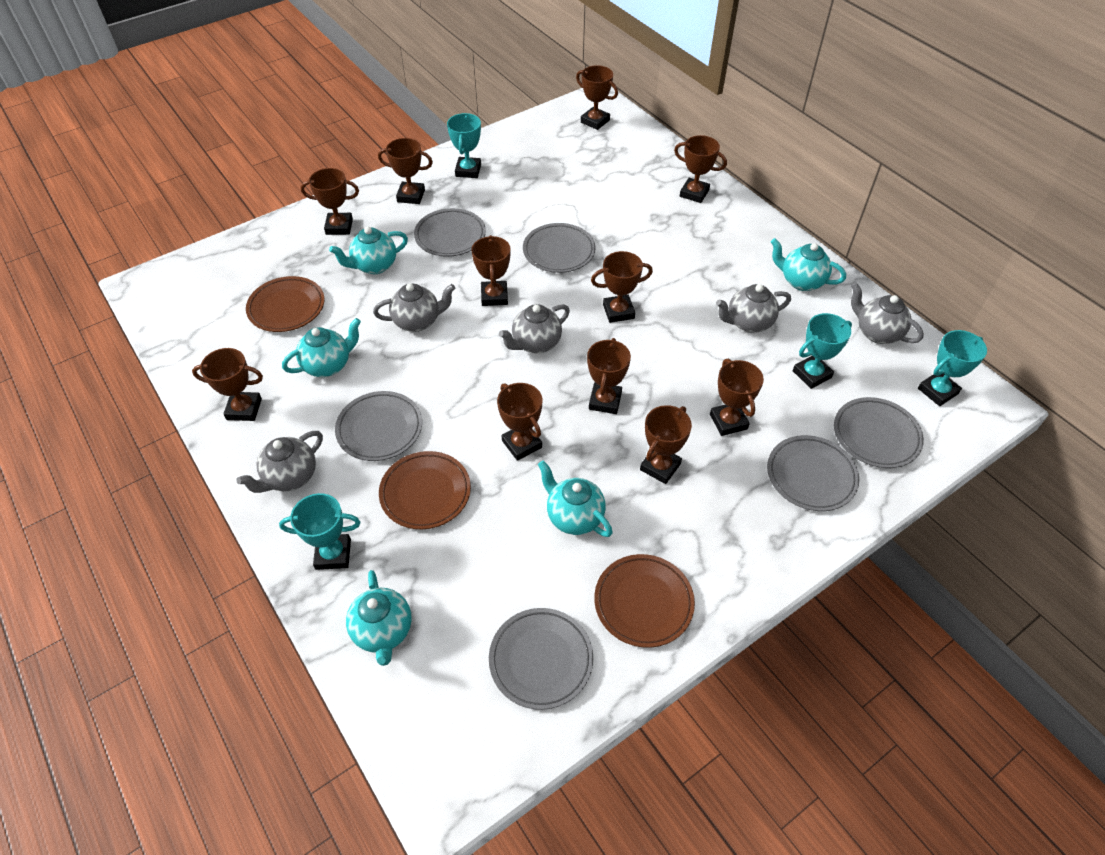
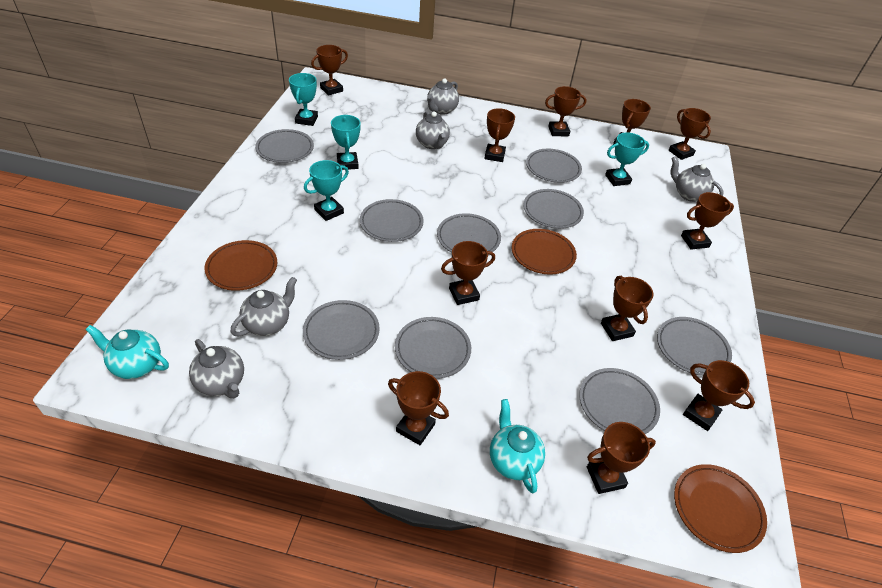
grey plate: [335,391,422,461] [414,208,486,257] [489,608,593,710] [523,223,596,273] [767,435,859,511] [834,397,924,468] = 6 -> [255,129,314,163] [303,300,380,360] [360,199,424,242] [395,317,471,379] [437,213,501,253] [523,189,584,229] [526,149,582,183] [579,368,660,434] [657,317,732,376] = 9
turquoise teapot: [282,318,361,377] [329,227,408,274] [346,570,412,666] [538,460,613,537] [771,238,846,291] = 5 -> [85,325,169,379] [490,399,545,494] = 2

